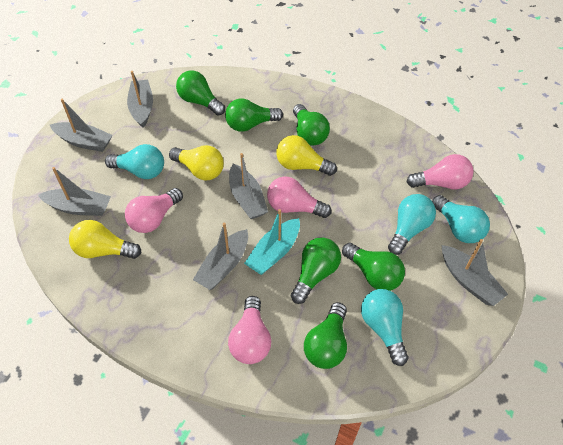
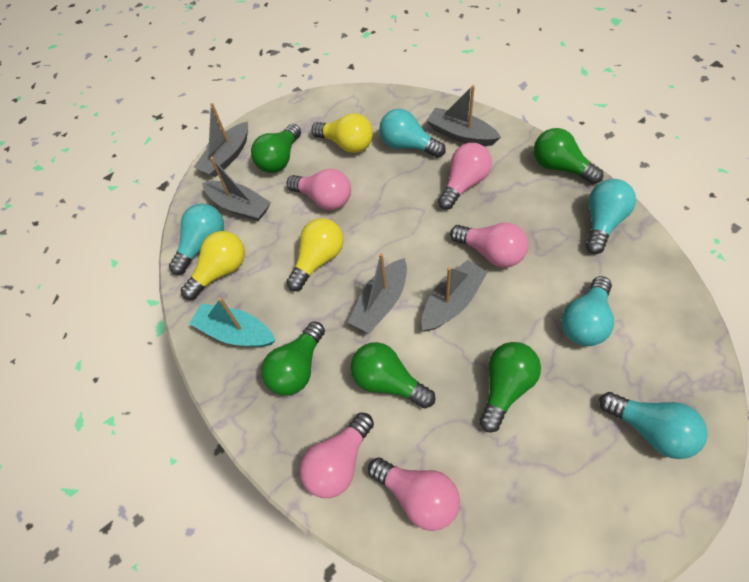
green light bulb: [176,71,225,116] [225,98,283,132] [291,237,341,304] [293,104,330,146] [304,302,347,369] [342,243,405,291] = 6 -> [251,124,301,173] [261,321,325,396] [350,342,435,409] [479,342,541,433] [534,128,603,184] = 5
grey boat: [38,167,111,216] [50,99,113,152] [127,71,153,128] [193,223,248,290] [229,153,268,219] [442,239,508,306] = 6 -> [194,103,248,177] [202,157,271,221] [348,253,407,333] [422,260,488,331] [426,85,501,146] = 5
pink light bulb: [125,188,183,233] [228,296,271,364] [267,176,331,218] [407,154,474,189] = 4 -> [287,169,351,210] [300,412,374,498] [368,457,460,531] [438,143,492,210] [450,223,528,268] = 5
turquoise light bulb: [105,144,164,179] [361,289,408,366] [388,194,436,255] [432,195,490,243] = 4 -> [169,204,224,275] [379,109,446,158] [561,276,614,346] [586,179,636,254] [599,392,708,459] = 5

